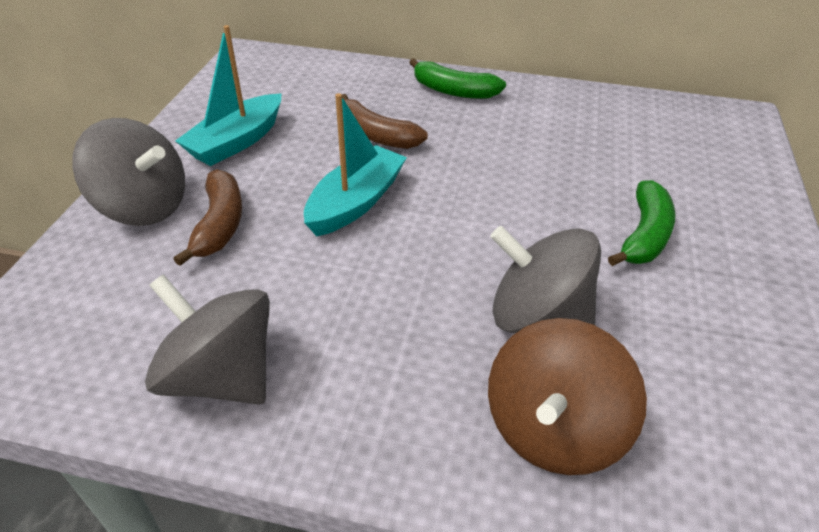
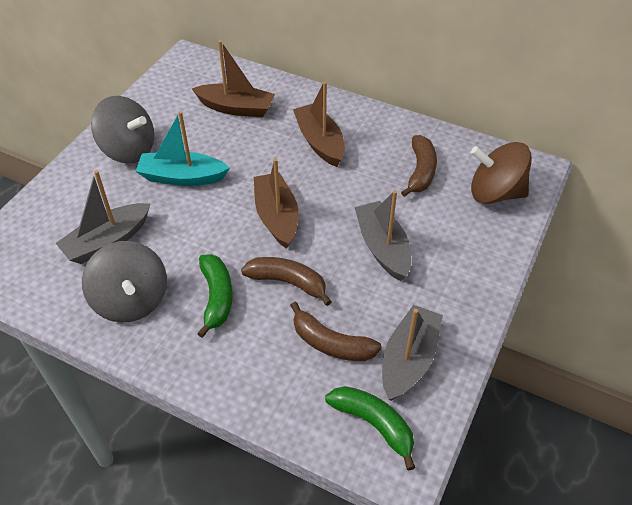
brown banana: [174,169,242,266] [342,94,428,149] = 2 -> [241,257,332,306] [290,302,382,361] [401,135,437,197] = 3
brown boat: none = 0 -> [192,40,275,117] [254,158,299,249] [293,82,345,167] = 3
grey boat: none = 0 -> [56,170,150,264] [355,190,411,281] [382,305,443,401] = 3
grey spinning top: [72,118,185,226] [145,274,270,405] [490,226,601,334] = 3 -> [82,241,167,322] [91,96,154,164] = 2
turquoise boat: [175,25,282,166] [304,93,407,236] = 2 -> [136,111,230,186] = 1

